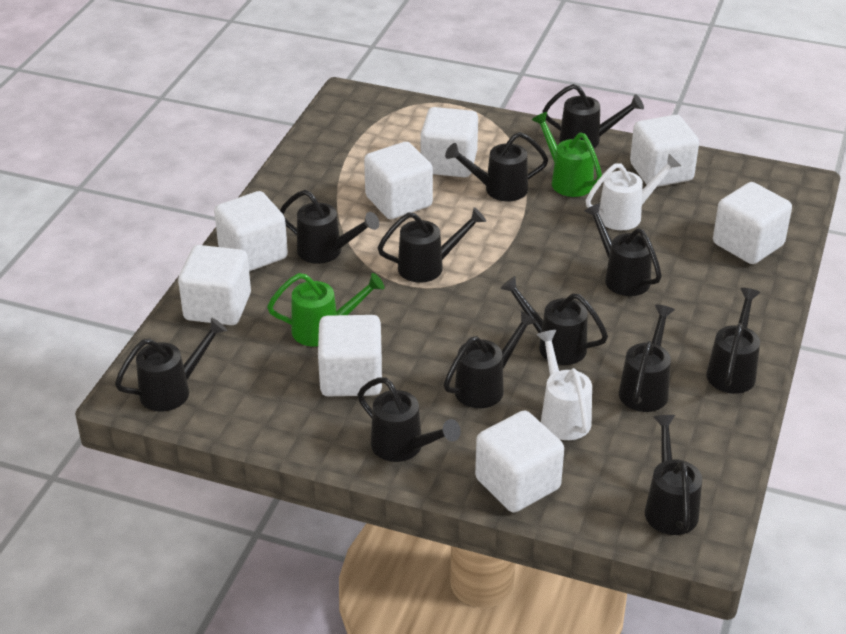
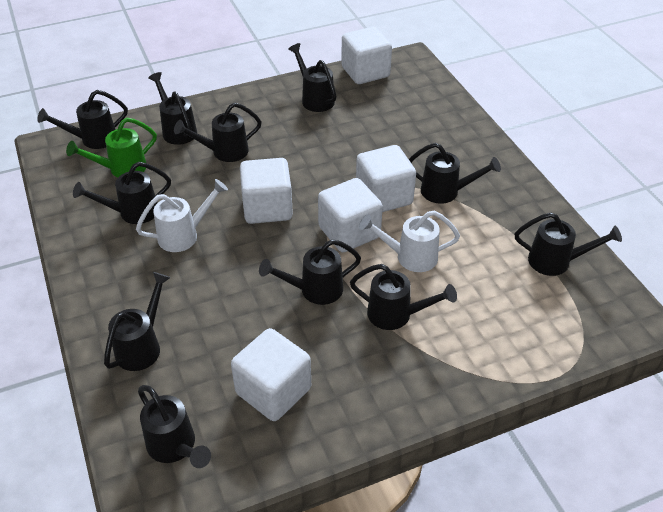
black watering can: [115,318,227,411] [280,190,379,264] [358,377,461,462] [378,207,486,283] [444,311,537,408] [445,132,548,202] [500,276,608,365] [542,84,644,148] [584,203,662,296] [619,305,675,412] [645,415,702,535] [706,288,761,394] = 12 -> [37,90,128,149] [73,162,171,224] [104,272,171,371] [138,385,211,468] [148,72,197,145] [174,103,262,162] [259,239,361,305] [288,43,337,112] [350,264,457,330] [409,143,501,204] [515,212,622,276] = 11
green watering can: [267,273,385,347] [532,112,602,197] = 2 -> [66,118,157,177] = 1
white cube: [178,245,251,325] [214,191,288,272] [318,315,382,396] [364,142,433,219] [421,107,478,177] [475,410,564,513] [630,115,699,187] [713,182,792,264] = 8 -> [231,328,311,421] [240,158,293,224] [318,178,383,252] [341,27,392,84] [356,145,416,212] = 5

